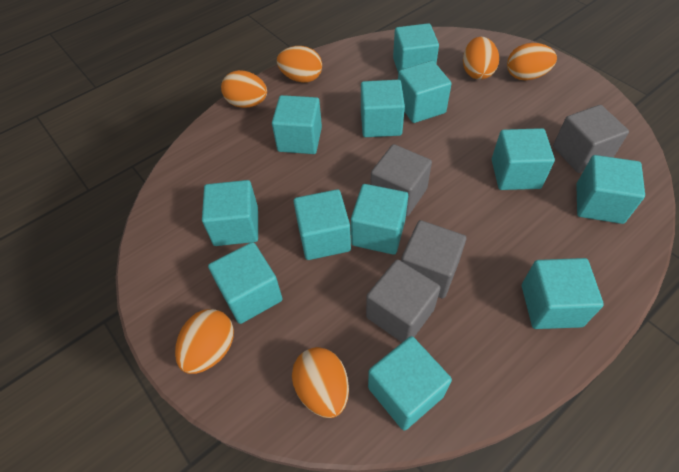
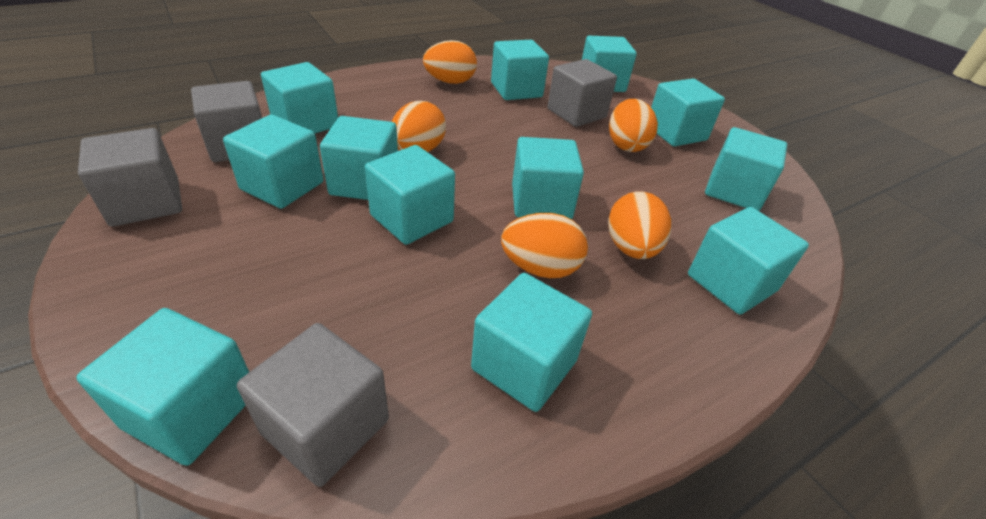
orange egg: [175,309,234,374] [221,70,267,108] [277,46,322,83] [292,347,349,418] [463,37,499,80] [507,43,557,80] = 6 -> [391,101,446,152] [423,40,477,84] [501,213,588,278] [608,192,671,259] [609,99,658,152] = 5

